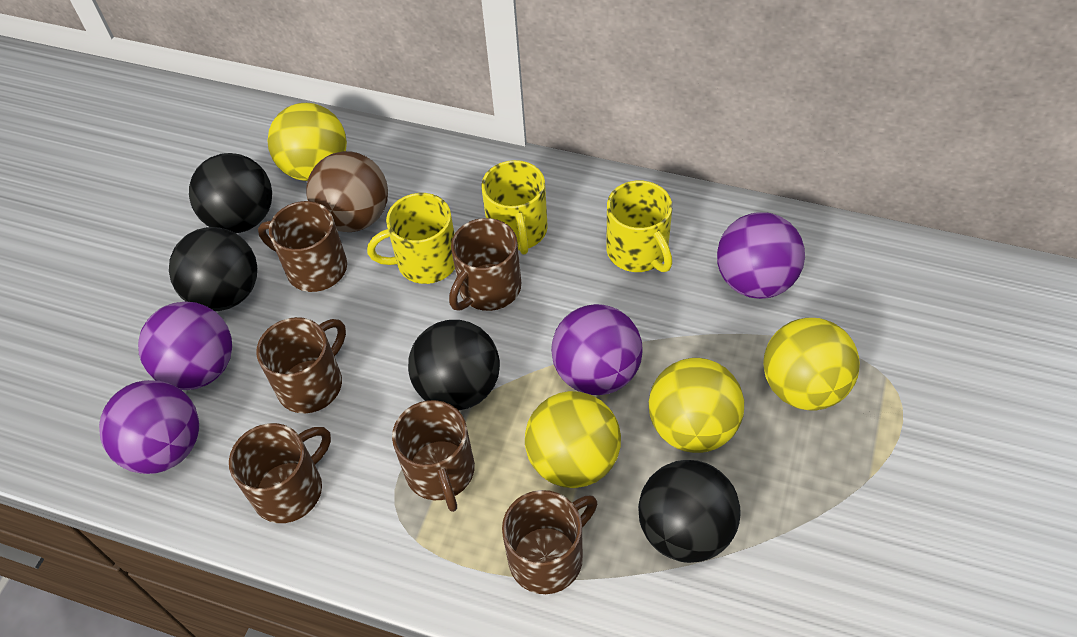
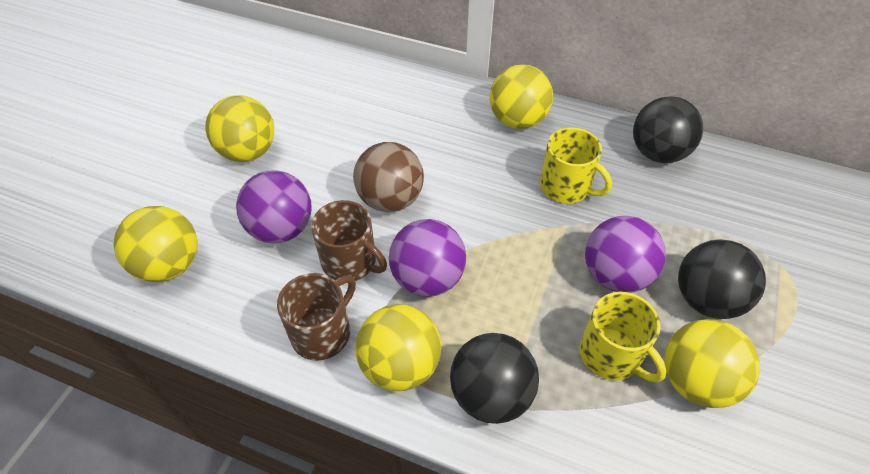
black ball: [169,227,257,311] [189,153,272,233] [408,320,500,411] [638,460,740,563] = 4 -> [450,333,539,424] [633,96,703,163] [678,239,766,319] = 3
brown mug: [229,423,331,523] [256,317,346,413] [258,201,347,292] [392,400,475,512] [449,218,521,311] [502,490,597,594] = 6 -> [277,273,356,361] [311,200,387,281] = 2
purple ball: [99,380,199,474] [138,301,232,390] [551,304,643,395] [717,212,805,299] = 4 -> [236,170,312,243] [389,219,466,297] [585,216,666,293] = 3
yellow ball: [267,103,347,181] [525,391,621,488] [648,358,744,453] [763,318,860,410] = 4 -> [114,206,197,282] [205,95,274,162] [355,304,441,391] [490,64,553,129] [665,319,760,408] = 5
yellow mug: [367,193,455,284] [481,160,548,255] [606,181,672,272] = 3 -> [540,127,612,204] [579,292,666,382] = 2

